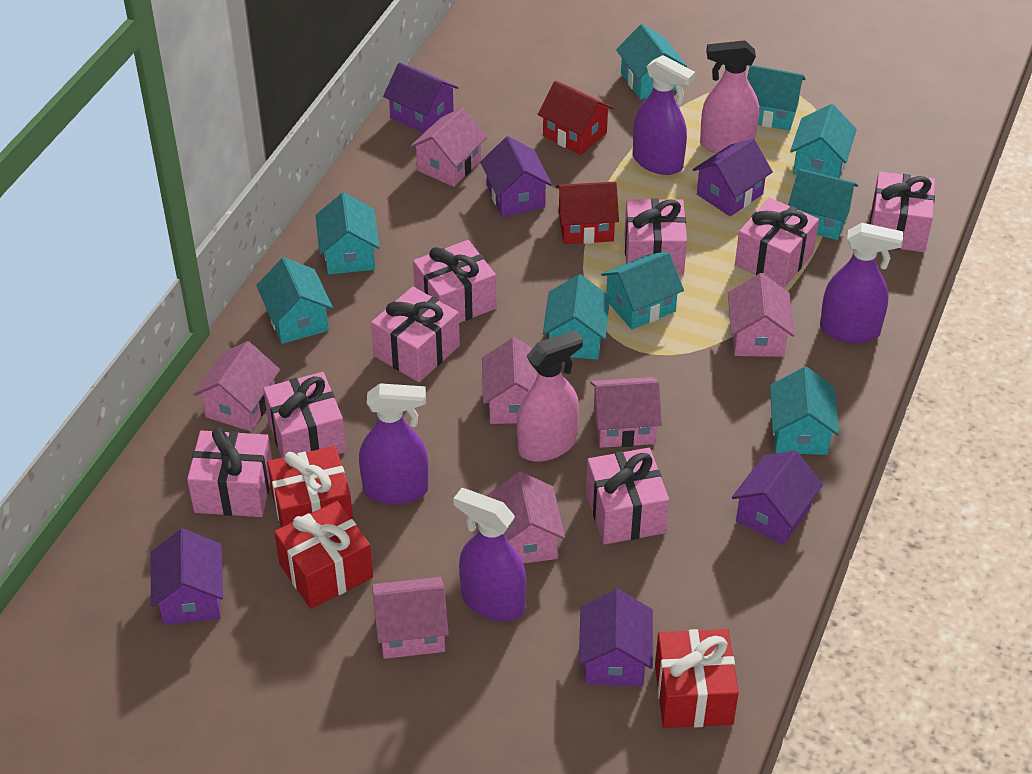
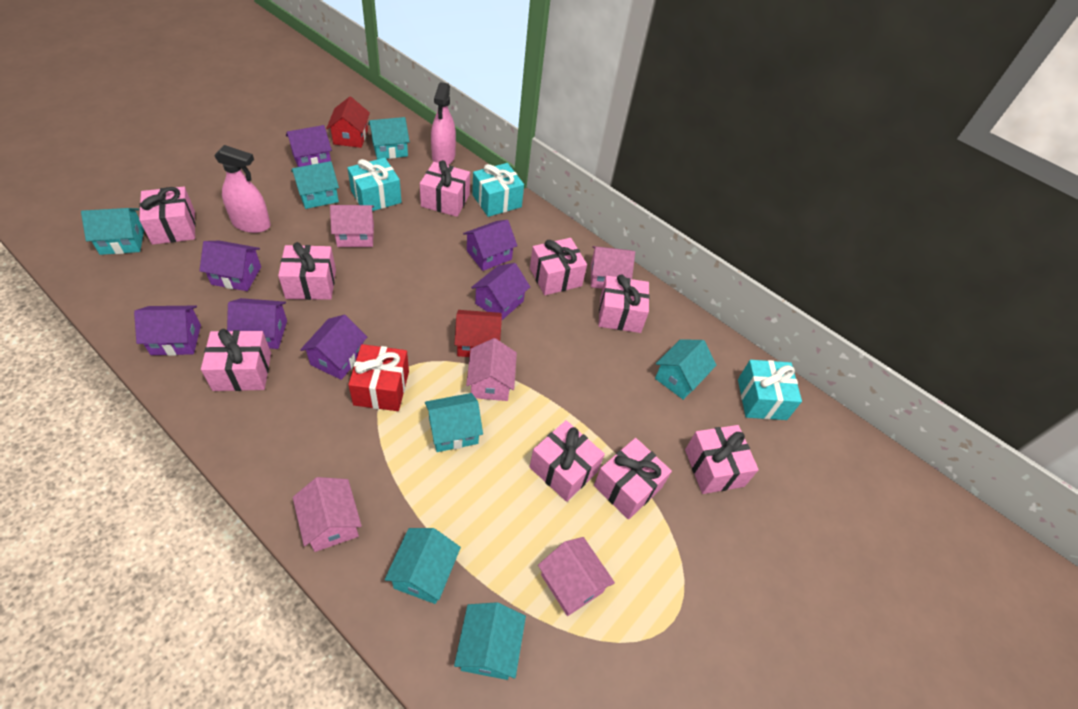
pink gift: [187,428,272,517] [263,372,346,458] [371,287,460,382] [413,240,496,323] [586,448,669,545] [624,199,687,275] [735,198,819,287] [870,172,935,252] = 8 -> [139,187,196,245] [201,329,271,391] [278,242,336,300] [420,160,470,217] [530,238,587,295] [530,420,605,502] [594,438,672,520] [598,274,650,333] [685,425,759,494] = 9
pink house: [194,341,280,431] [372,577,449,659] [410,108,487,187] [482,337,538,424] [486,472,565,563] [590,377,662,448] [728,273,794,357] = 7 -> [293,477,362,552] [330,205,374,247] [466,338,517,401] [538,537,615,616] [591,246,635,289] = 5
purple house: [151,529,223,625] [383,62,459,133] [480,136,552,217] [579,589,653,687] [693,138,773,216] [732,450,823,545] = 6 -> [134,306,201,356] [199,241,261,291] [227,298,287,349] [286,125,332,167] [300,315,367,380] [463,220,517,271] [471,263,530,320] = 7
purple spray bottle: [359,383,429,505] [453,488,526,621] [633,55,695,175] [820,223,903,343] = 4 -> none = 0
red gift: [267,446,353,527] [274,501,373,609] [655,629,739,728] = 3 -> [348,344,409,411] = 1
turquoise gift: none = 0 -> [347,158,402,211] [472,163,524,217] [738,360,802,420] = 3
turquoise house: [256,257,333,344] [315,192,380,274] [543,274,610,360] [601,252,684,330] [616,24,687,100] [747,65,806,131] [770,367,839,455] [788,169,858,240] [790,104,857,178] = 9 -> [81,208,144,255] [291,161,339,209] [368,117,410,159] [385,528,461,604] [425,393,483,452] [454,602,526,680] [655,339,716,400] = 7

